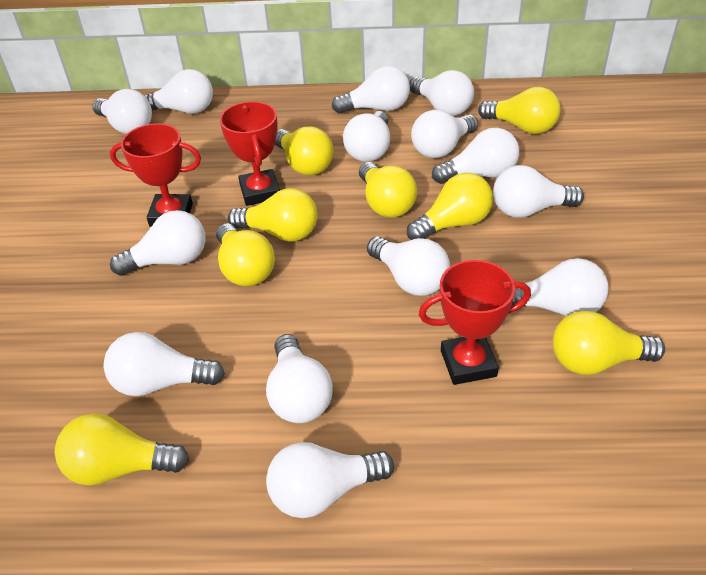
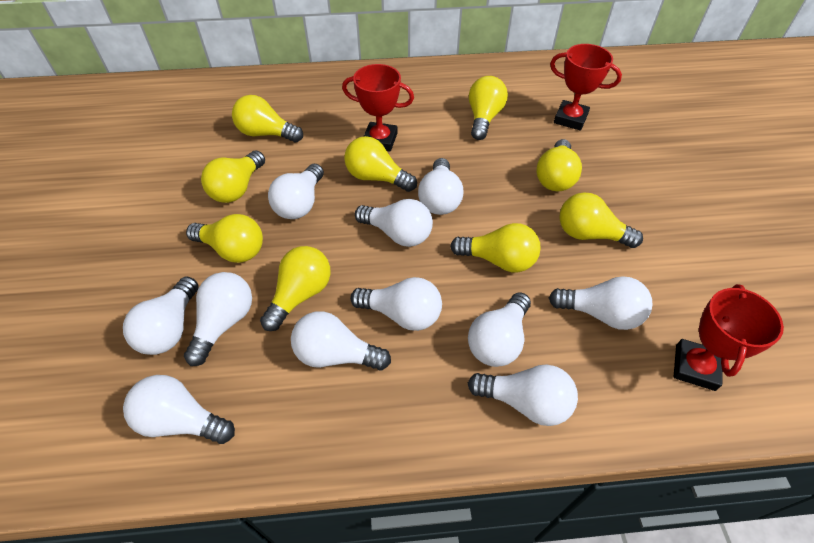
white light bulb: [92,89,152,134] [104,332,225,396] [110,210,206,276] [144,69,213,114] [266,334,333,423] [266,442,394,518] [332,66,410,114] [343,111,390,162] [367,237,450,296] [409,70,474,116] [411,110,478,158] [432,128,519,184] [493,165,584,218] [512,258,608,316] = 14 -> [123,277,199,355] [123,375,235,444] [184,272,252,366] [268,164,324,219] [291,311,391,371] [350,277,442,331] [355,199,433,247] [418,158,463,215] [468,292,531,367] [468,364,578,426] [549,276,652,330] = 11
yellow light bulb: [55,413,189,486] [216,223,275,287] [228,188,317,242] [275,127,333,175] [359,162,417,218] [407,173,493,240] [478,87,561,134] [553,311,665,375] = 8 -> [186,214,263,263] [201,151,265,203] [232,95,303,142] [260,246,331,331] [344,136,417,192] [450,223,541,272] [469,76,508,140] [536,139,582,191] [559,192,643,248] = 9

